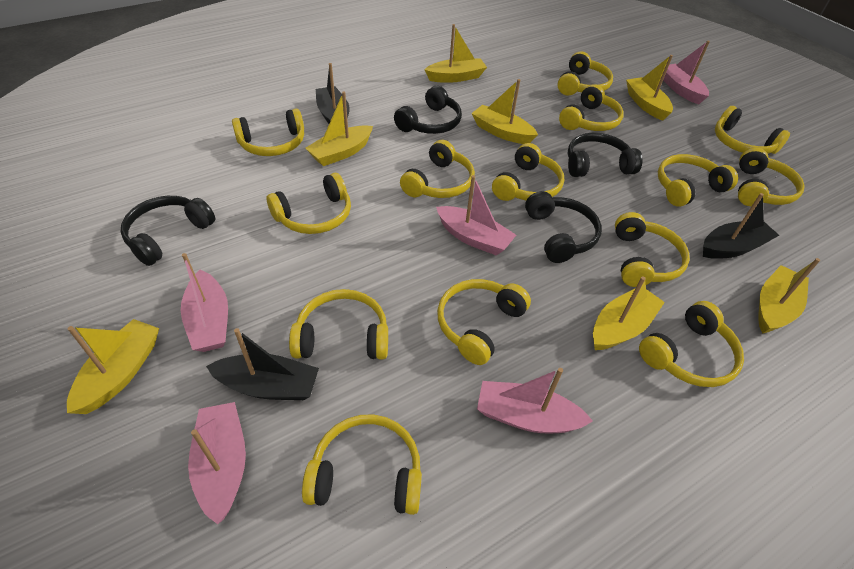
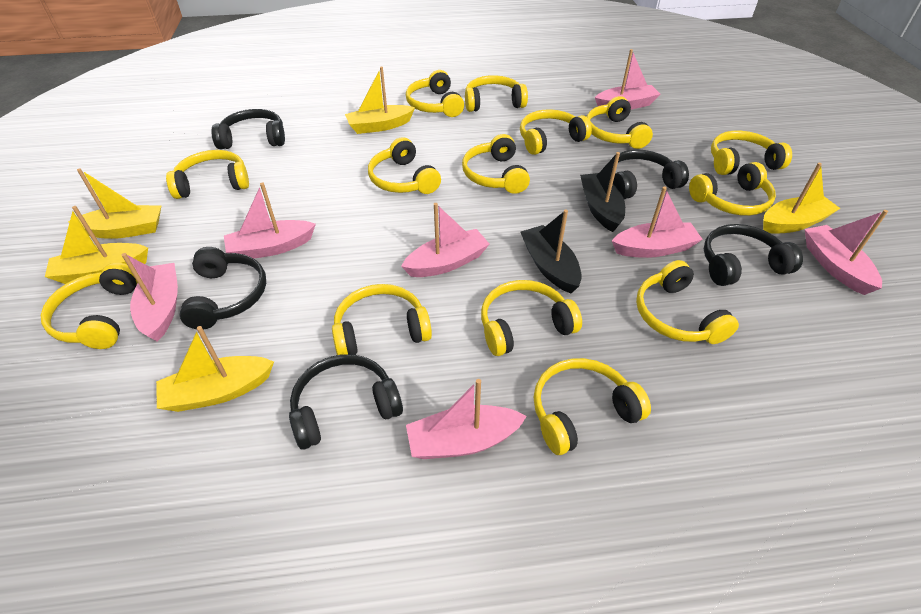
black boat: [206,328,319,400] [316,63,349,124] [703,193,779,259] = 3 -> [521,209,582,293] [580,152,625,232] = 2
black headphones: [121,196,215,266] [394,86,462,134] [525,191,602,263] [567,133,643,177] = 4 -> [180,247,266,330] [211,109,285,149] [289,354,403,450] [613,150,689,199] [704,224,803,286] = 5
pink boat: [181,253,228,352] [188,402,246,524] [436,175,516,256] [477,368,593,433] [663,41,710,104] = 5 -> [122,253,178,342] [224,182,316,258] [401,203,489,277] [406,379,527,459] [595,49,660,109] [612,187,703,258] [805,210,888,295] = 7
yellow boat: [67,319,159,414] [305,91,373,166] [424,24,487,83] [471,79,538,144] [593,277,665,350] [626,55,673,121] [758,258,820,334] = 7 -> [45,206,148,284] [68,168,161,239] [156,326,274,412] [345,67,415,134] [763,163,841,234] = 5

